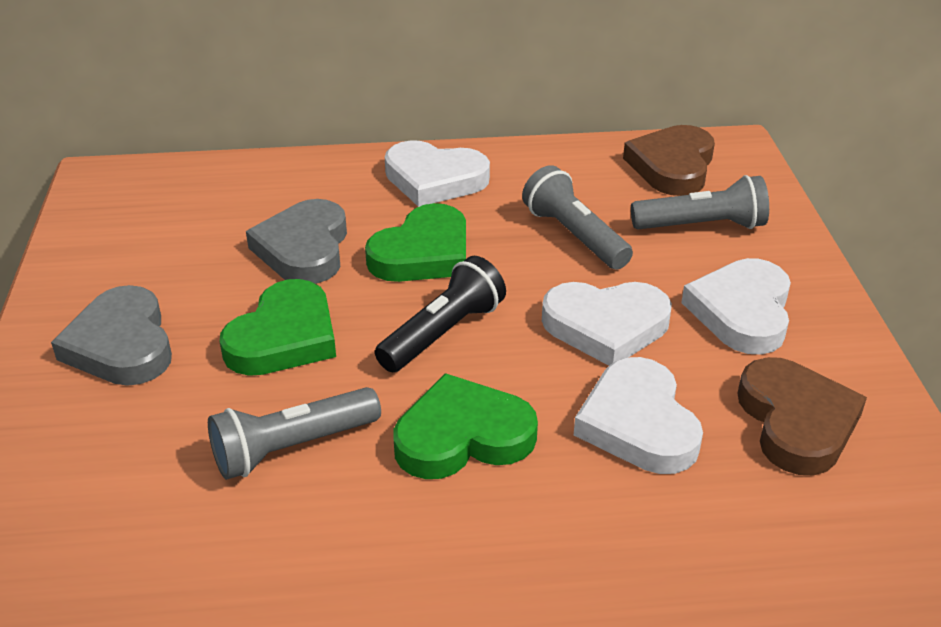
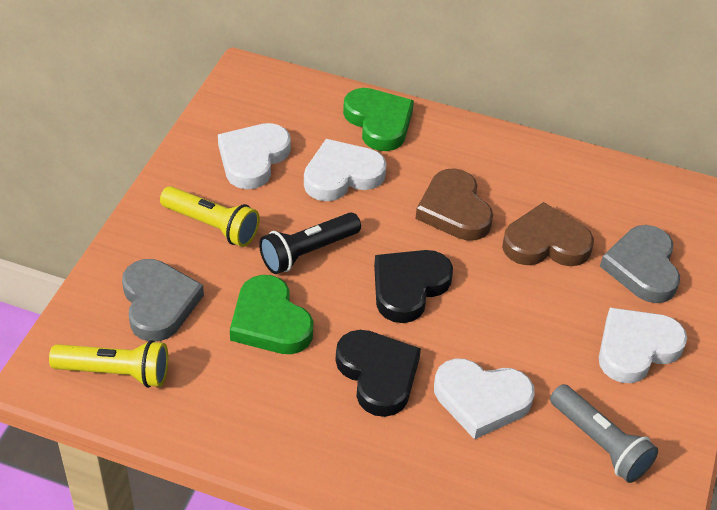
black heart: none = 0 -> [335,330,421,417] [374,250,453,323] = 2
green heart: [219,279,336,376] [365,203,466,282] [393,373,538,479] = 3 -> [230,275,313,354] [343,88,414,151] = 2
grey flashlight: [208,387,381,480] [522,165,633,270] [631,175,769,229] = 3 -> [550,384,658,483] = 1
yellow flashlight: none = 0 -> [49,340,168,388] [160,186,260,247] = 2

